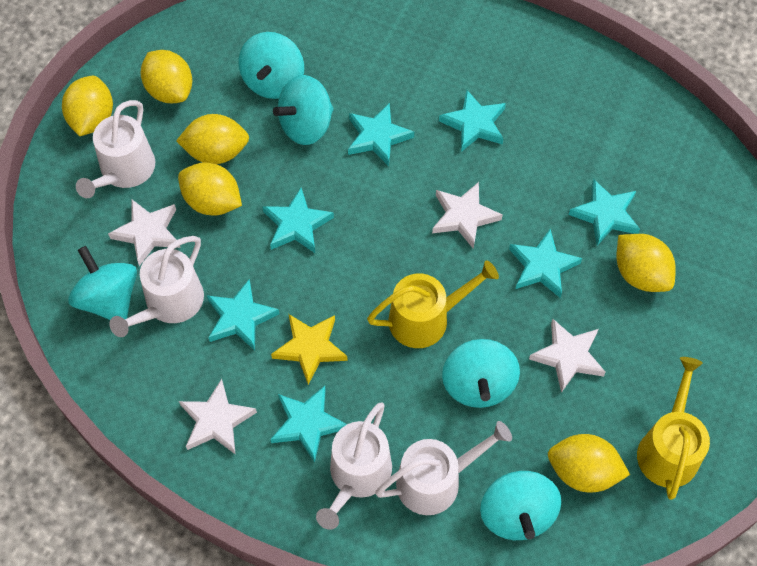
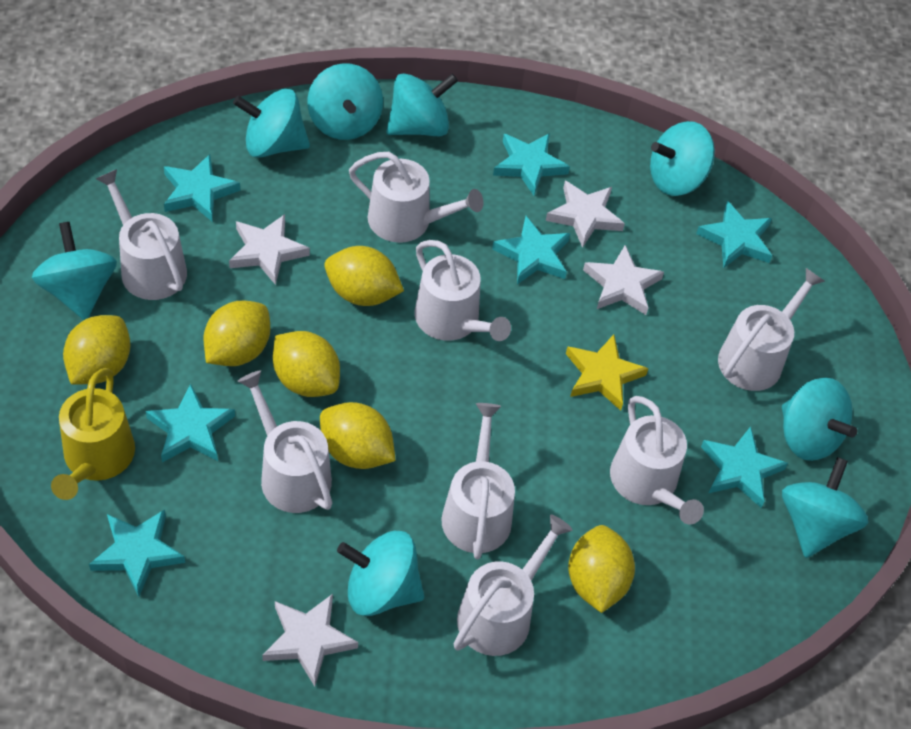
turquoise spinning top: [68,246,137,320] [239,32,304,99] [273,75,334,145] [442,339,520,408] [480,471,561,540] = 5 -> [32,222,117,320] [233,89,310,158] [307,63,383,140] [337,531,424,616] [386,73,458,136] [650,121,715,196] [782,378,857,461] [782,457,868,558] = 8
white watering can: [76,100,155,198] [109,236,204,337] [316,402,392,530] [375,421,512,515] = 4 -> [96,169,187,300] [237,370,332,513] [349,152,483,243] [414,240,511,341] [441,403,515,559] [454,515,572,656] [610,396,704,525] [718,268,825,391] = 8
yellow watering can: [367,260,499,348] [637,357,710,500] = 2 -> [51,368,135,500] = 1

